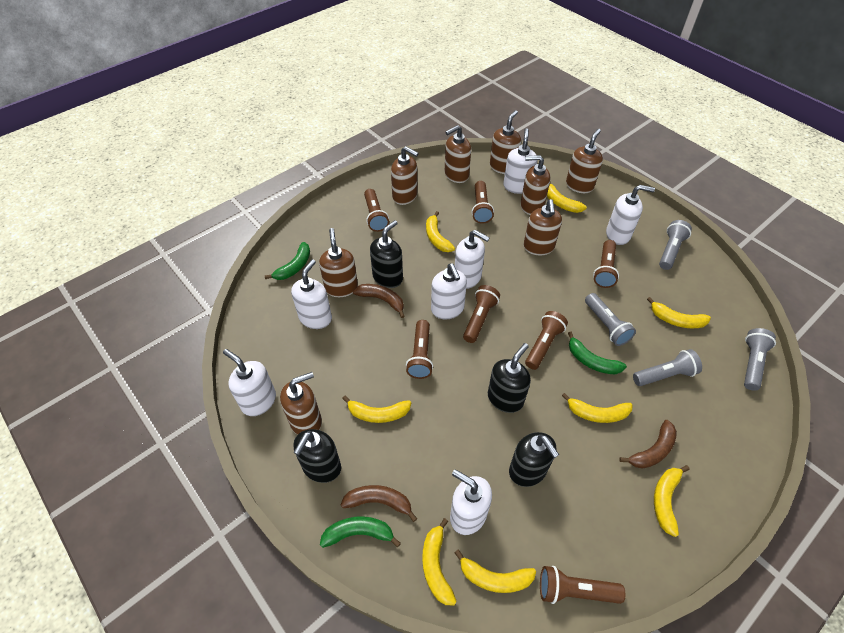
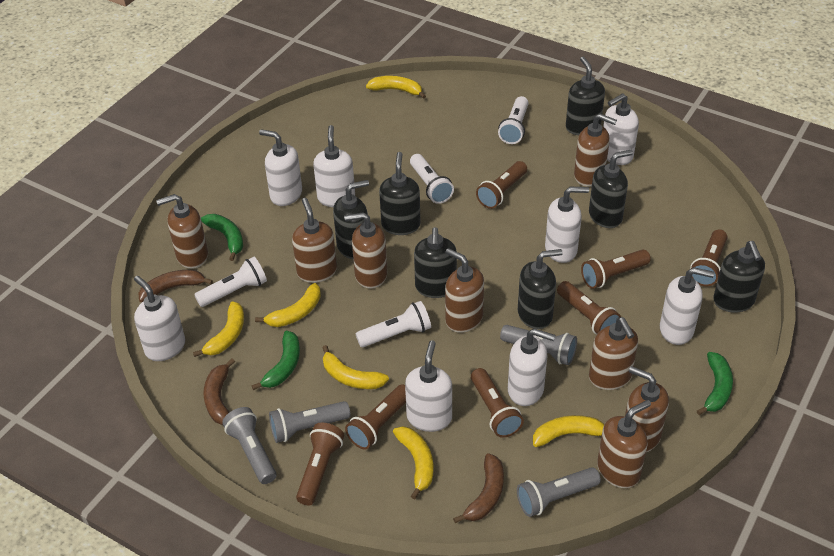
black soap dispenser: [293,429,341,483] [370,220,403,288] [488,343,531,413] [509,432,559,487] = 4 -> [333,180,369,259] [379,152,421,235] [414,227,457,298] [518,249,563,329] [566,57,605,135] [589,150,633,228] [713,241,765,313] = 7
white flashlight: none = 0 -> [194,257,267,307] [356,301,431,347] [410,154,454,204] [498,96,529,144] = 4
white soap dispenser: [223,349,276,416] [291,259,332,329] [431,264,467,320] [450,469,492,535] [455,230,490,289] [503,128,538,194] [606,185,655,245] = 7 -> [134,276,185,361] [259,129,302,206] [313,125,355,207] [405,340,452,432] [508,328,555,406] [545,187,589,263] [603,93,639,165] [660,267,714,345] = 8
yellow banana: [342,396,411,423] [422,518,457,606] [426,211,455,252] [454,549,536,593] [547,181,587,213] [562,393,633,423] [647,297,711,328] [654,465,690,537] = 8 -> [193,301,244,357] [255,283,321,327] [322,345,389,389] [366,76,426,99] [393,426,433,499] [533,415,605,447] = 6

